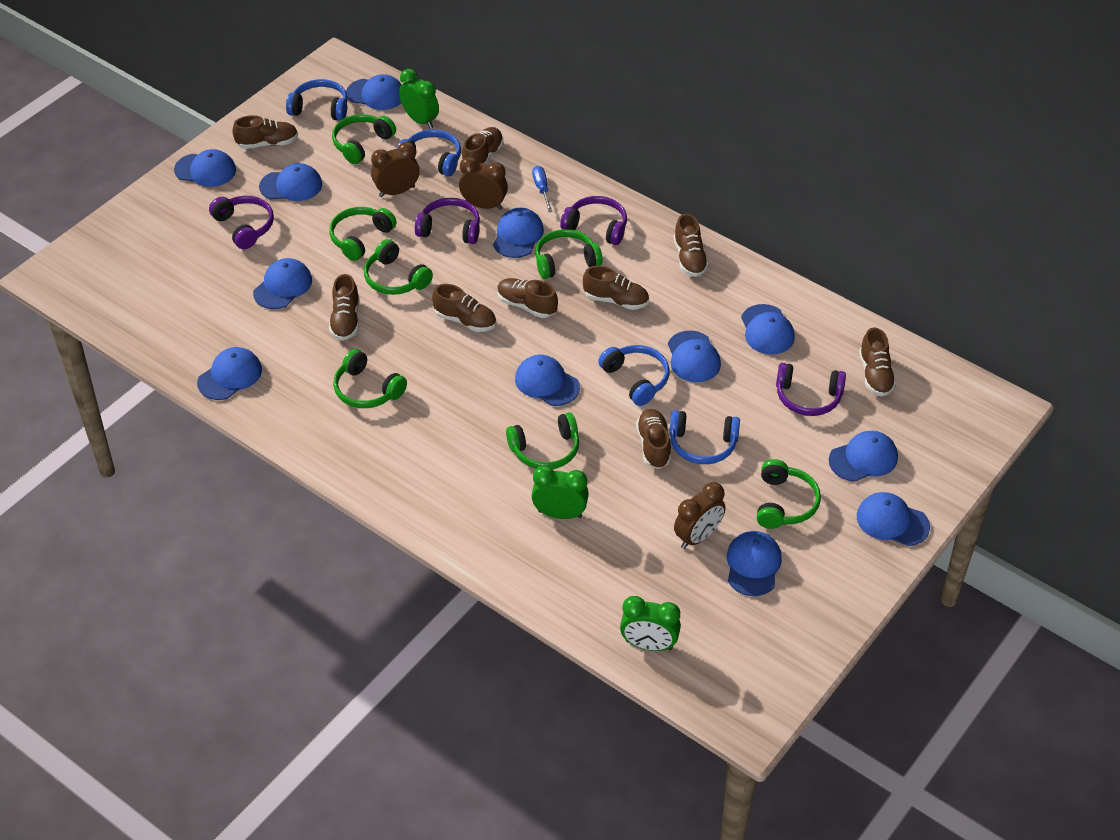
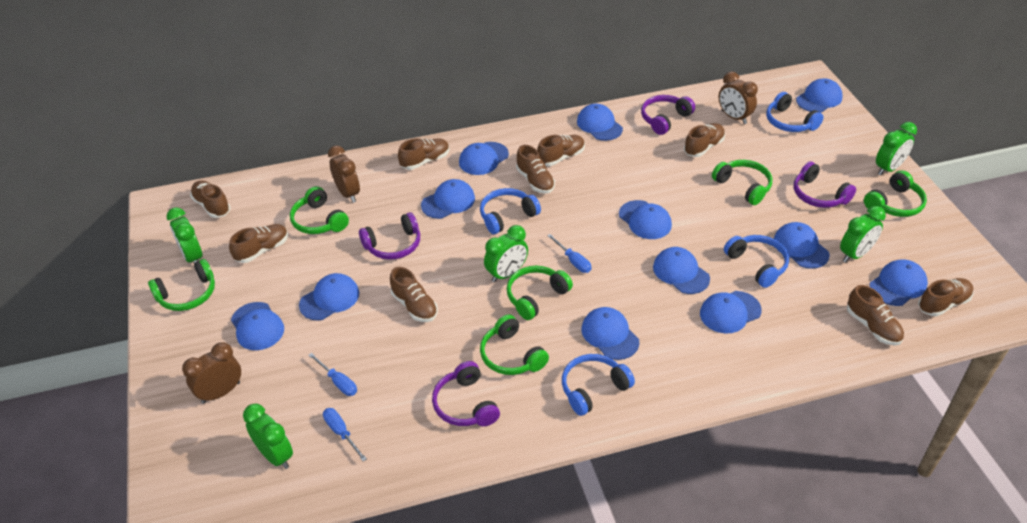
blue screwdriver: [532,166,553,212] = 1 -> [308,353,357,396] [323,408,367,462] [547,234,591,273] = 3
green clock: [399,69,439,129] [532,465,589,519] [620,596,681,651] = 3 -> [166,207,203,264] [243,404,293,469] [484,225,528,283] [840,206,886,263] [876,122,917,175] = 5
green headphones: [329,207,396,261] [332,114,396,164] [333,349,407,408] [364,239,433,295] [506,412,579,469] [535,229,603,279] [757,459,821,529] = 7 -> [148,259,215,311] [290,186,349,234] [480,314,549,375] [507,265,573,320] [712,160,772,205] [864,170,927,217] = 6

